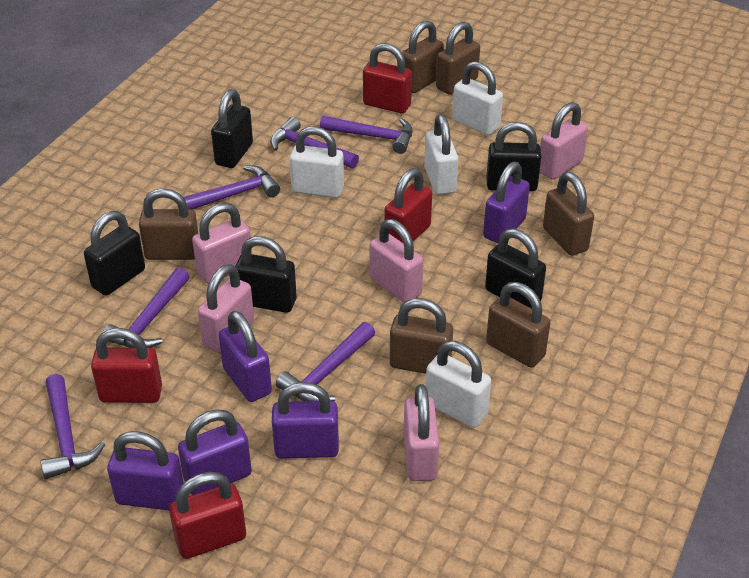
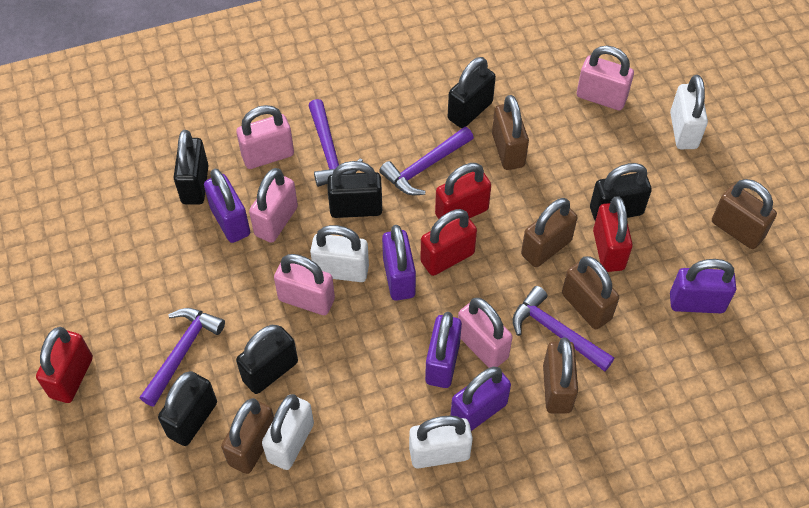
black padlock: [84,211,145,296] [211,89,253,168] [235,236,297,313] [485,228,546,309] [486,122,541,191] = 5 -> [158,371,217,446] [173,130,209,205] [236,325,298,394] [327,161,382,218] [448,57,496,128] [590,163,652,221] = 6
purple hammer: [41,374,106,479] [103,268,190,348] [183,165,280,210] [270,117,359,169] [276,322,375,401] [320,115,413,154] = 6 -> [140,308,225,407] [308,99,363,187] [379,127,474,195] [513,286,615,372] = 4

